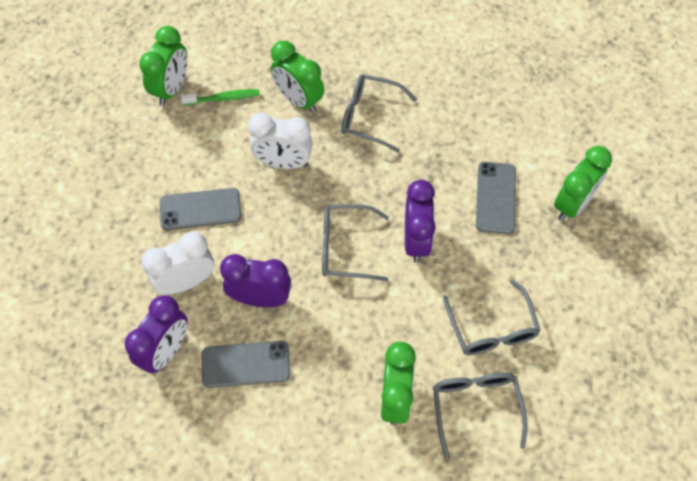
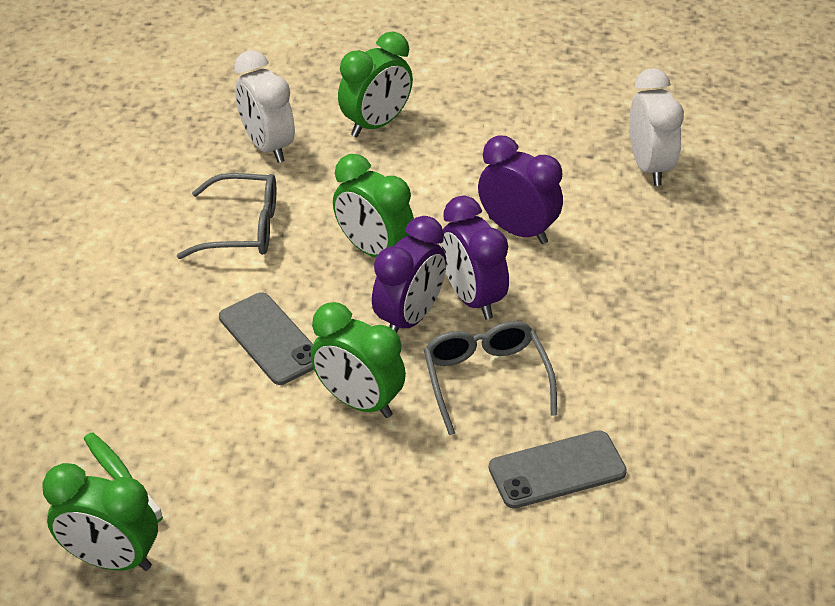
grey glasses: [322,204,389,281] [341,74,417,153] [433,373,528,459] [443,279,541,355] = 4 -> [177,173,276,259] [424,321,557,435] = 2
grey phone: [160,188,241,230] [202,341,290,388] [476,162,516,234] = 3 -> [219,292,314,385] [489,430,627,509] = 2

